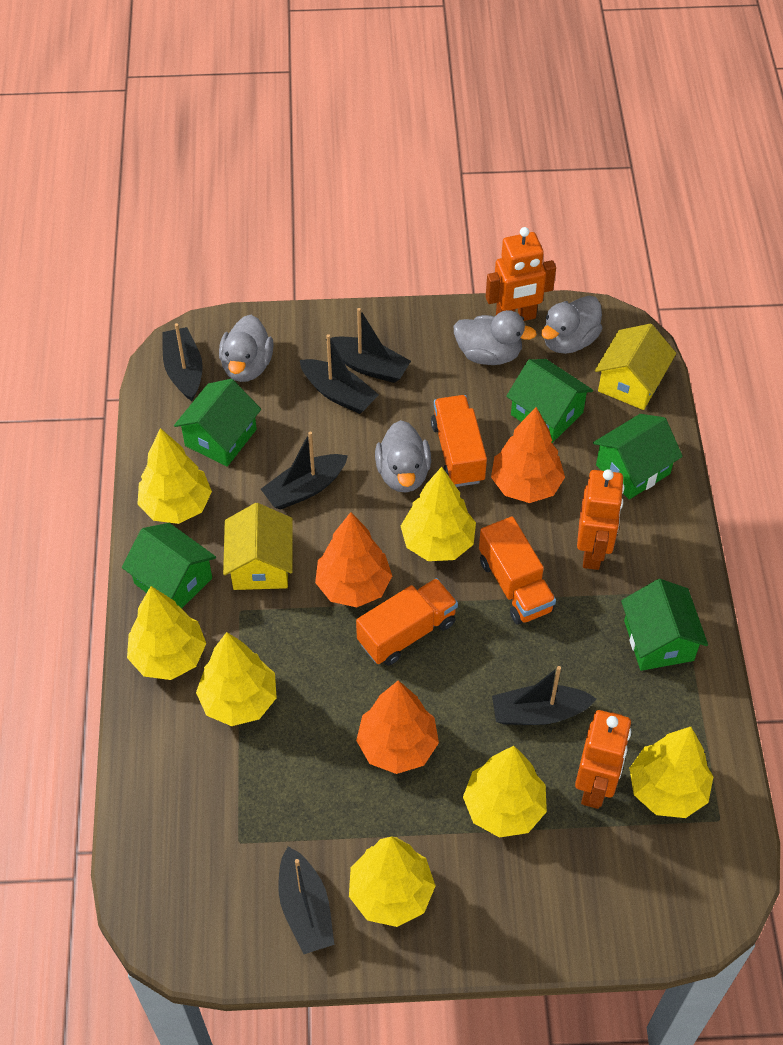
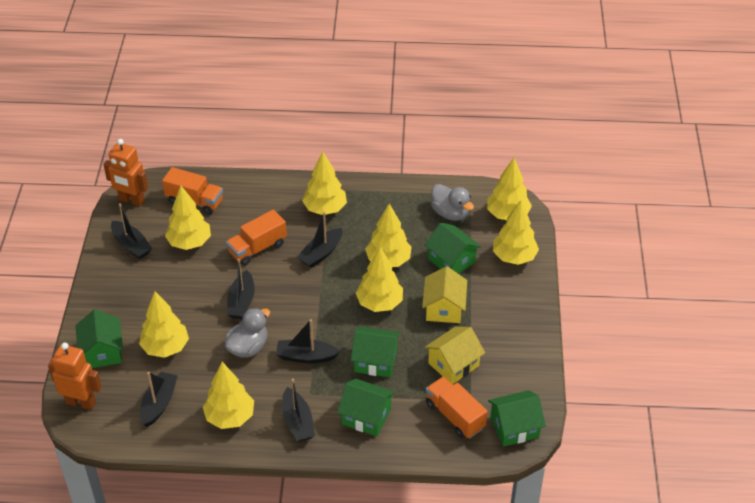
grey duck: [219,315,274,382] [375,420,431,493] [454,310,537,365] [541,296,602,354] = 4 -> [225,308,270,358] [431,184,474,221] = 2
orange robot: [486,227,556,321] [575,710,631,809] [577,469,624,570] = 3 -> [48,343,102,410] [103,139,148,207] = 2
orange tree: [315,512,392,607] [356,680,439,774] [491,407,565,503] = 3 -> none = 0
yellow tree: [127,586,206,680] [137,428,212,524] [196,632,277,726] [349,837,436,927] [401,467,476,561] [463,746,547,838] [629,727,713,818] = 7 -> [139,292,189,358] [165,186,211,250] [203,362,254,429] [302,152,347,215] [356,247,403,312] [365,204,412,267] [487,158,532,220] [493,200,539,265] = 8

